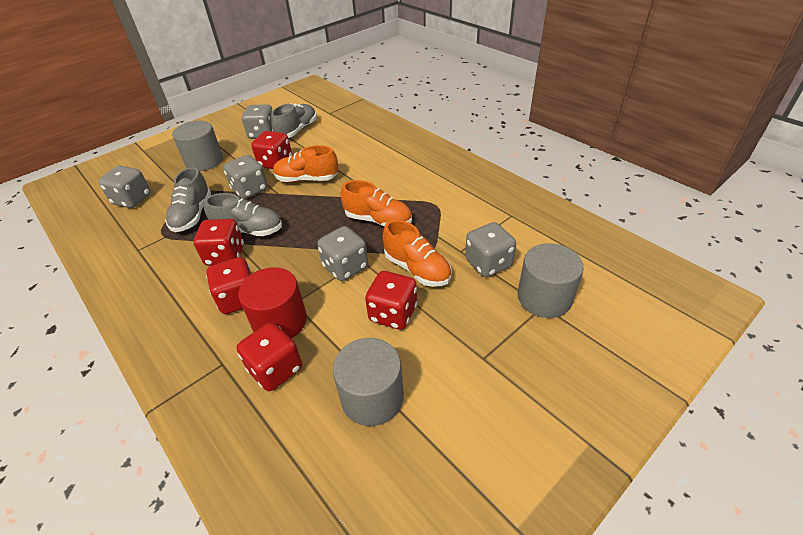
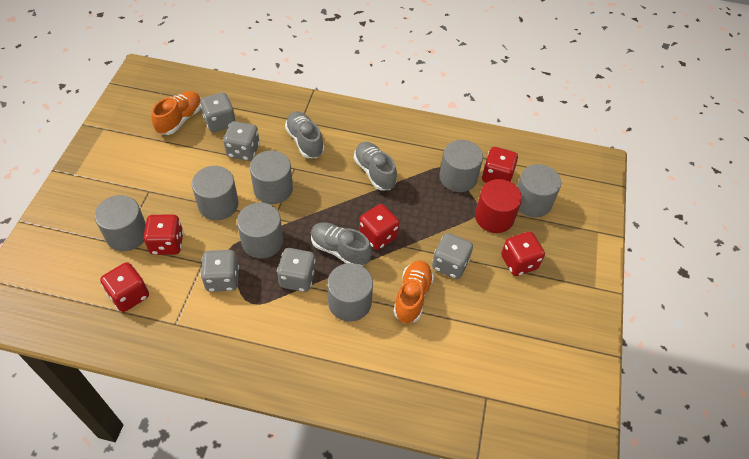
grey cylinder: [172,121,223,171] [333,338,404,426] [518,243,584,318] = 3 -> [95,195,146,251] [192,166,239,220] [237,203,283,259] [250,151,293,204] [327,263,373,322] [439,140,483,192] [517,164,561,217] = 7
orange shoe: [273,145,339,182] [340,180,412,227] [383,220,452,287] = 3 -> [151,91,201,135] [393,261,434,323] = 2

